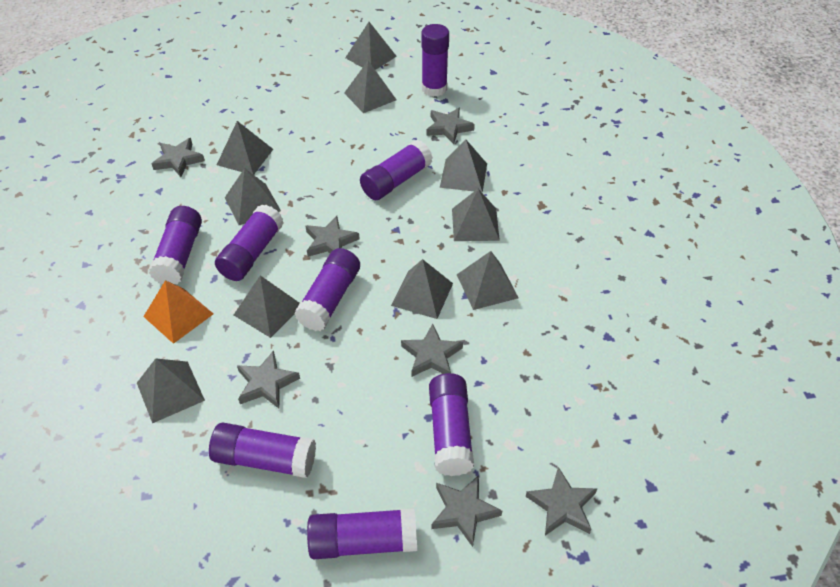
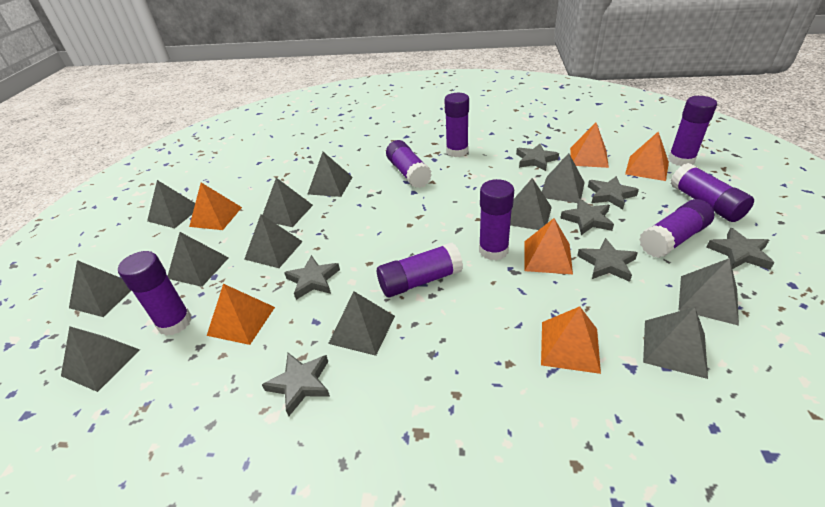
grey pyramid: [137,358,205,423] [217,121,273,175] [225,168,281,225] [234,275,300,338] [344,61,397,113] [345,22,397,70] [391,259,453,319] [440,139,487,192] [452,189,500,241] [457,251,518,310] = 10 -> [61,326,140,392] [69,260,131,317] [147,180,195,228] [168,232,229,287] [244,214,303,268] [263,178,313,227] [308,152,353,197] [328,291,395,356] [510,178,552,230] [542,153,585,203] [643,307,708,379] [679,258,739,326] = 12
orange pyramid: [143,280,213,344] = 1 -> [189,183,242,230] [207,284,275,345] [524,218,573,274] [541,306,601,374] [570,123,609,168] [625,132,669,181] = 6

